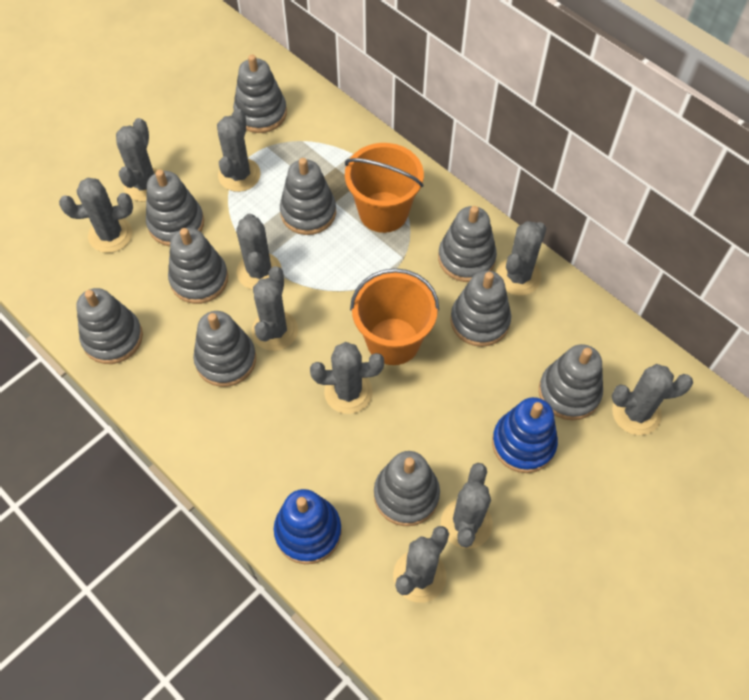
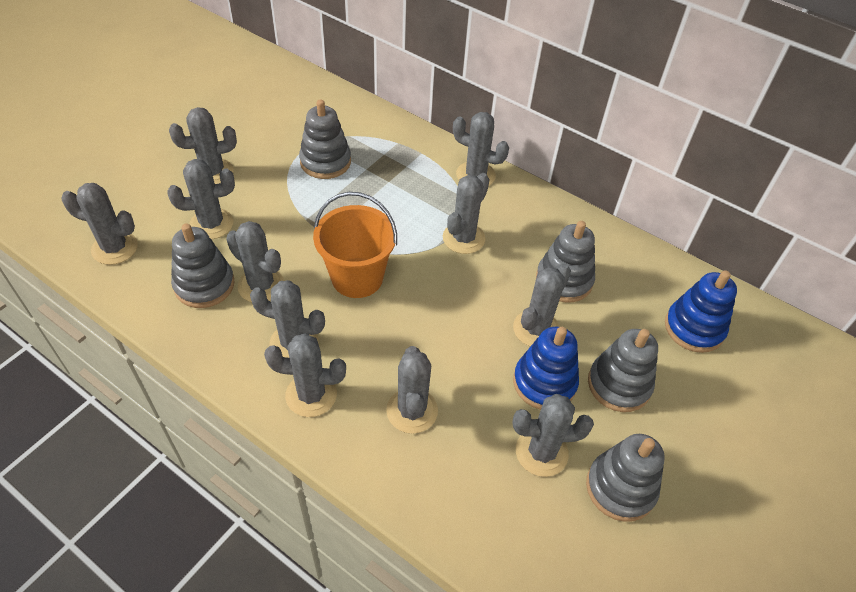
grey cactus: [59,178,133,253] [116,118,158,202] [217,109,261,192] [236,214,282,290] [251,266,298,351] [310,342,384,414] [393,526,449,603] [441,463,493,549] [496,221,546,296] [612,364,693,435] = 10 -> [61,183,138,265] [167,159,235,239] [169,107,237,184] [226,221,284,302] [250,280,325,358] [264,333,346,417] [386,346,438,434] [443,173,490,254] [453,112,509,185] [513,263,571,347] [513,394,594,477] = 11
grey stacking toy: [76,288,143,364] [146,170,204,246] [168,228,228,304] [193,311,256,387] [233,54,287,133] [280,158,336,235] [374,451,440,526] [438,206,497,282] [450,270,511,347] [539,344,603,420] = 10 -> [171,223,235,308] [299,99,351,179] [536,221,595,303] [586,434,665,522] [588,329,658,412] = 5
orange bucket: [345,143,424,233] [350,268,439,365] = 2 -> [313,192,397,298] = 1

